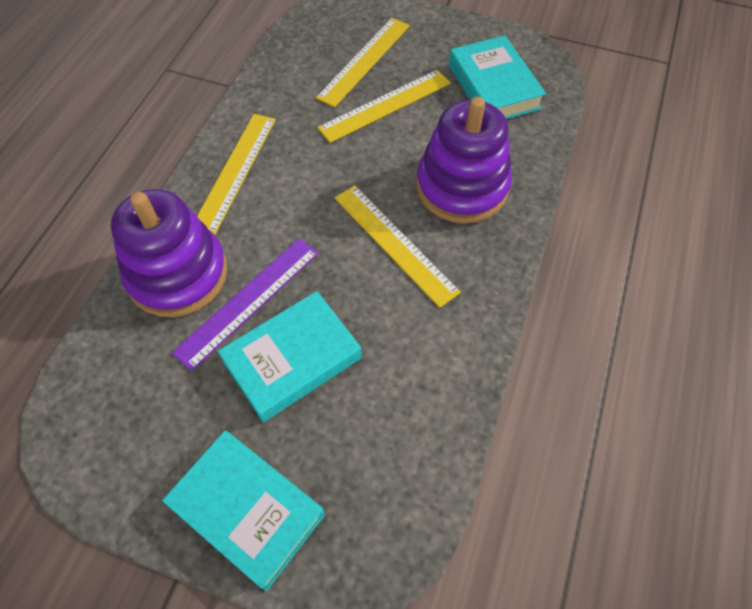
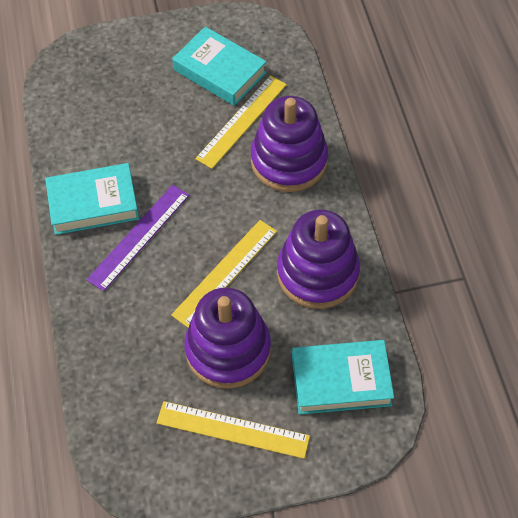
purple stacking toy: [111,189,228,317] [416,97,512,223] = 2 -> [184,287,271,389] [251,96,328,192] [277,209,360,309] = 3
yellow ruler: [197,114,276,235] [316,18,410,107] [317,70,451,143] [335,185,461,308] = 4 -> [157,401,310,459] [171,220,277,327] [195,76,287,169] = 3

